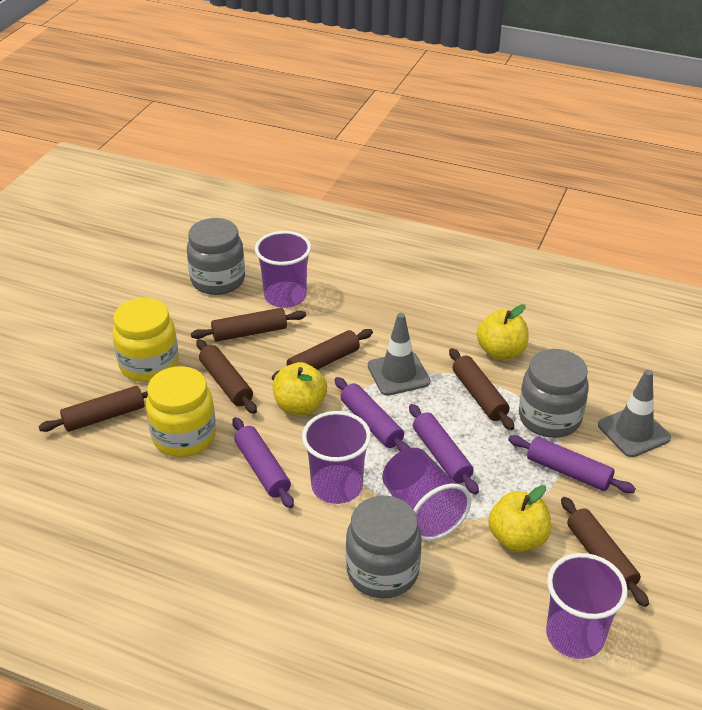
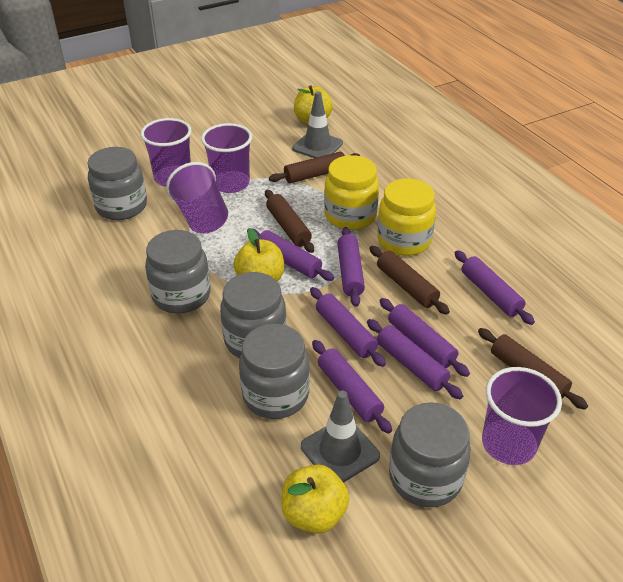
brown rolling pin: [38,386,148,432] [191,308,306,342] [196,339,257,414] [272,329,373,380] [449,348,514,430] [561,497,649,607] = 6 -> [265,190,314,253] [269,152,360,183] [370,246,450,315] [478,328,588,410] = 4
grey jar: [187,218,245,295] [346,496,422,598] [519,349,589,438] = 3 -> [87,147,147,220] [145,230,210,314] [220,272,287,358] [239,324,310,419] [389,402,471,507] = 5
purple rolling pin: [232,417,294,508] [335,377,410,451] [409,404,479,495] [508,435,636,493] = 4 -> [251,228,334,281] [310,287,386,367] [312,340,392,434] [337,227,365,307] [367,319,463,399] [379,298,470,377] [455,250,535,325] = 7

